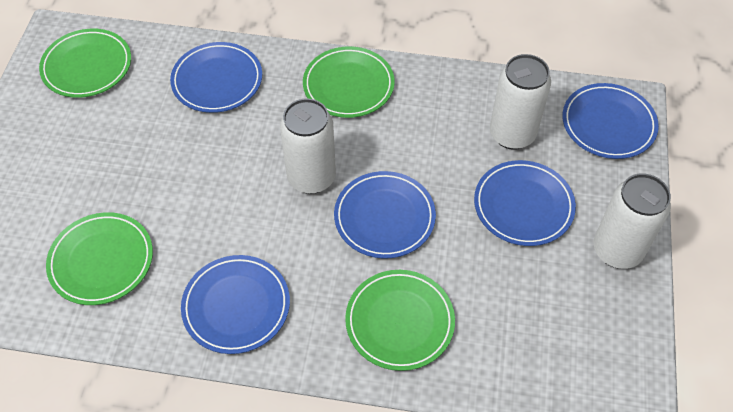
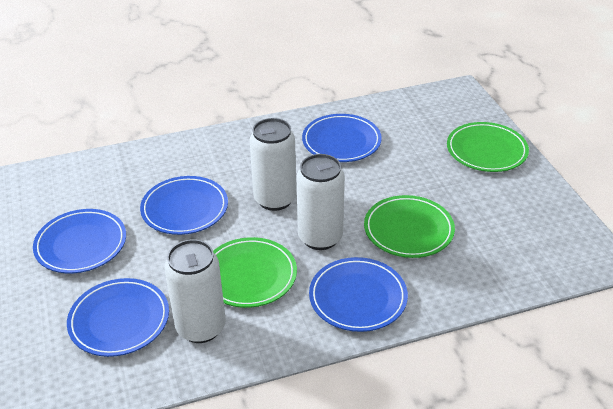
green plate: [39,29,131,98] [46,212,153,305] [303,46,395,118] [345,270,455,371] = 4 -> [213,237,297,308] [364,195,455,258] [447,122,529,172] = 3

